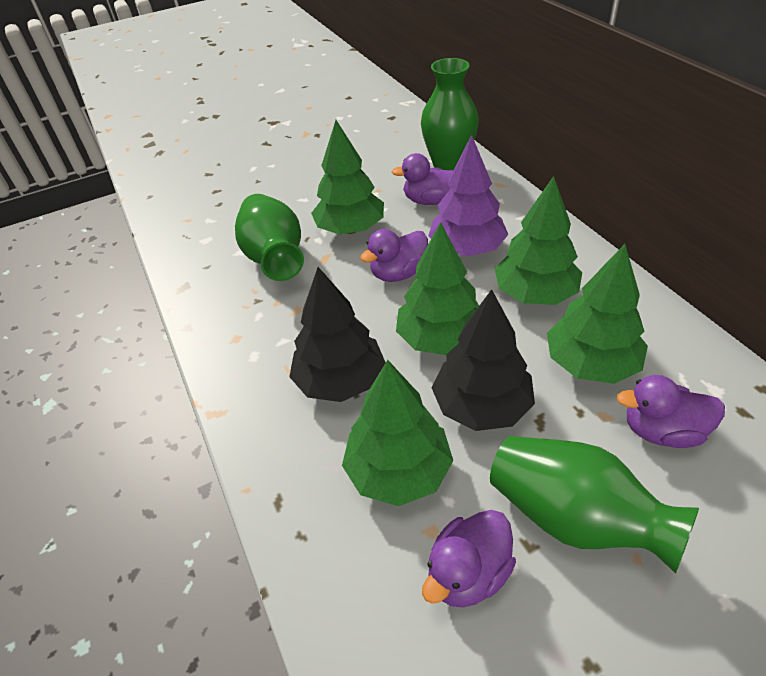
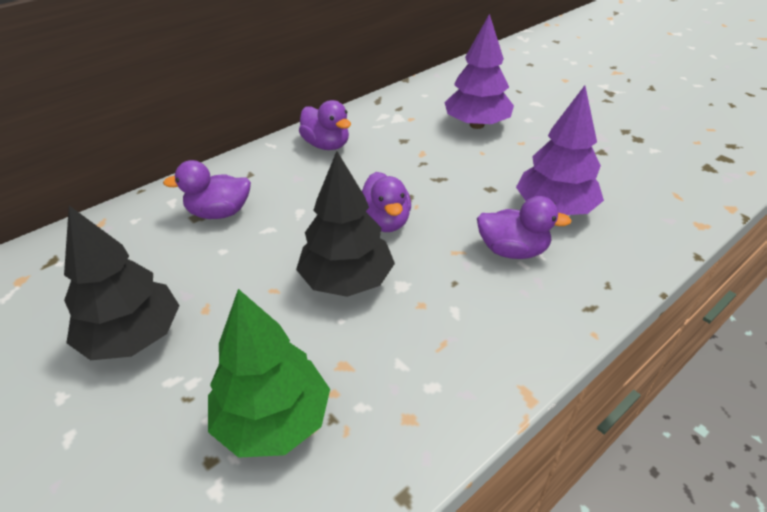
green tree: [311,120,384,234] [342,360,453,506] [396,222,479,355] [495,176,582,305] [547,244,648,384] = 5 -> [208,289,330,458] = 1
green vase: [235,194,304,281] [421,58,479,170] [490,436,699,574] = 3 -> none = 0
purple tree: [428,135,508,256] = 1 -> [444,14,514,129] [516,85,604,215] = 2

